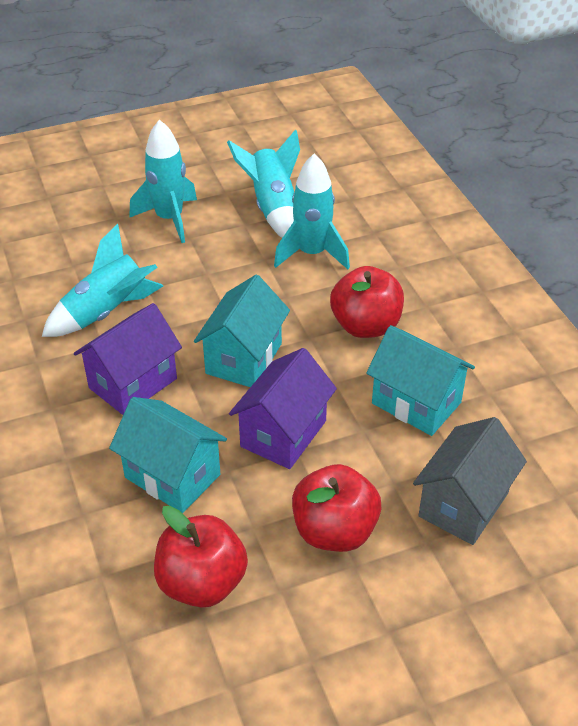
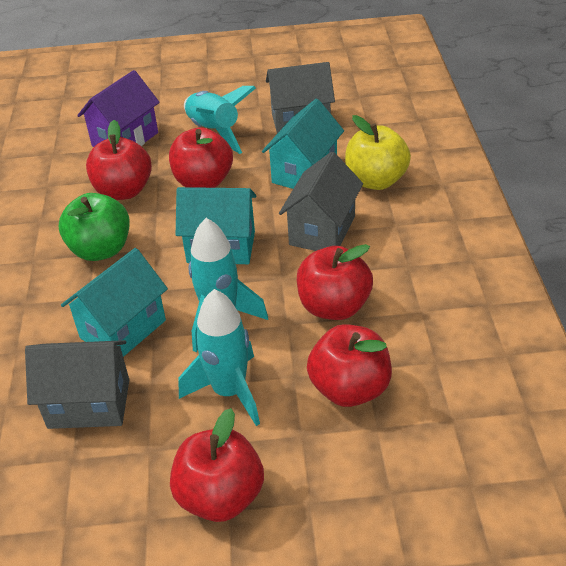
green apple: none = 0 -> [59,193,130,261] = 1
grey house: [413,417,527,545] = 1 -> [25,340,129,429] [266,62,335,134] [279,152,363,251] = 3
purple house: [74,303,182,415] [229,348,337,469] = 2 -> [77,70,160,147] = 1
red apple: [154,506,248,608] [292,464,382,552] [330,266,404,338] = 3 -> [86,120,152,200] [169,127,233,188] [170,408,264,522] [297,244,373,320] [307,324,392,407] = 5
turquoise rocket: [42,224,163,337] [129,120,197,243] [227,129,300,238] [274,153,350,269] = 4 -> [179,289,260,426] [184,86,256,154] [189,218,268,352] = 3
yellow apple: none = 0 -> [345,115,411,190] = 1

